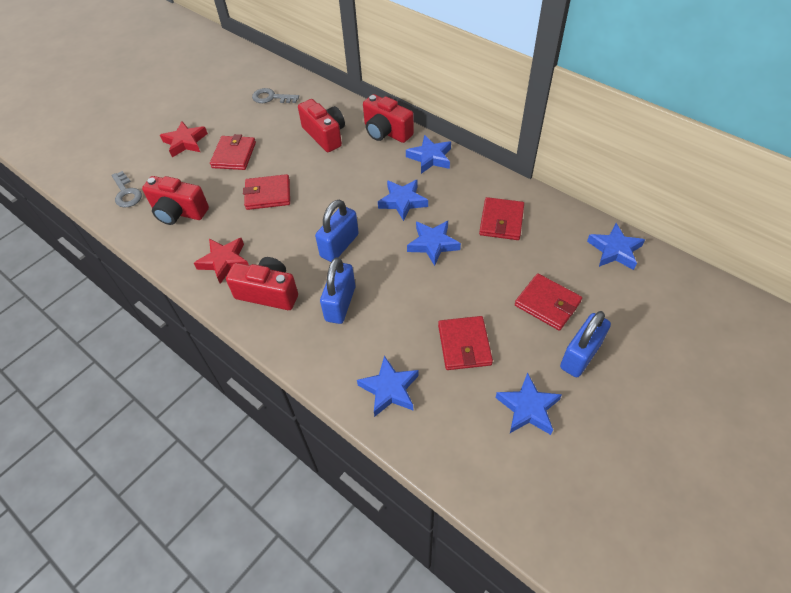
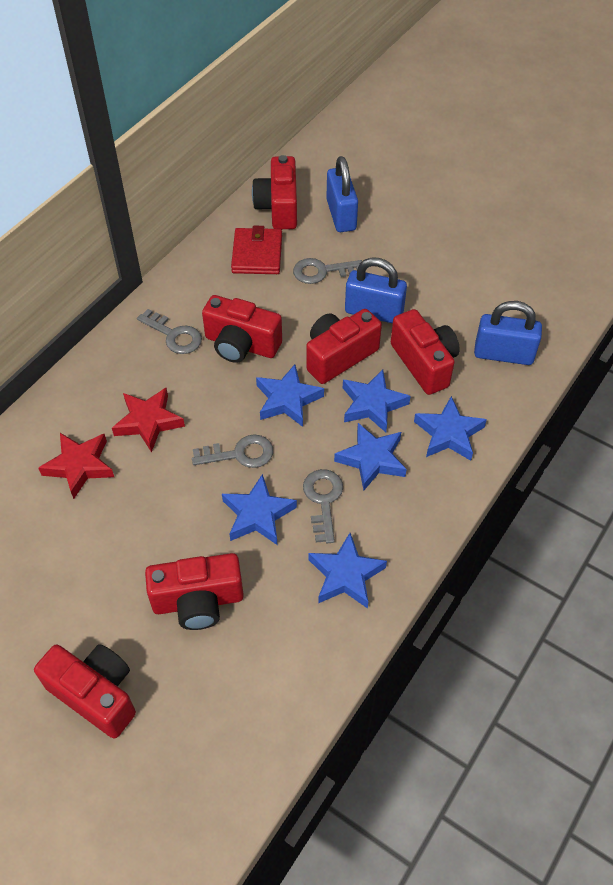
grey key: [112,171,142,208] [252,88,299,103] = 2 -> [137,309,202,354] [192,435,273,468] [293,258,362,284] [303,469,343,543] = 4
red camera: [142,176,209,225] [226,257,298,310] [298,99,345,152] [363,94,414,143] = 4 -> [34,644,136,738] [145,553,244,630] [202,295,282,363] [252,155,297,229] [306,309,382,384] [391,309,460,395] = 6
red wallet: [210,134,256,170] [243,174,290,210] [438,316,493,370] [479,197,524,240] [515,273,582,331] = 5 -> [231,226,282,274] = 1

